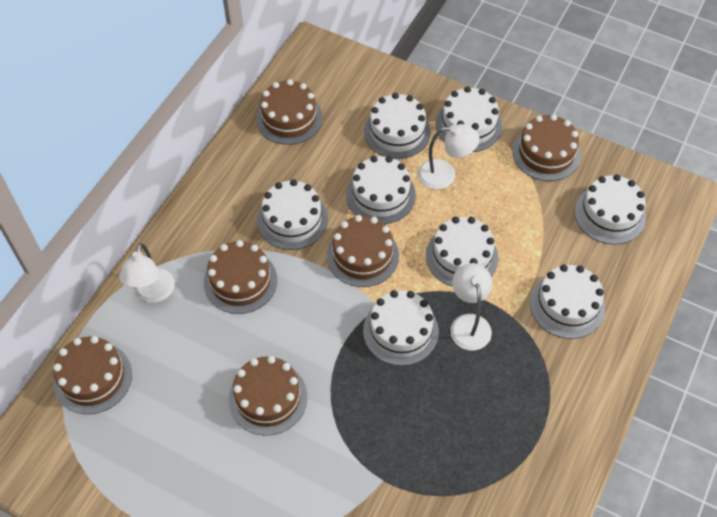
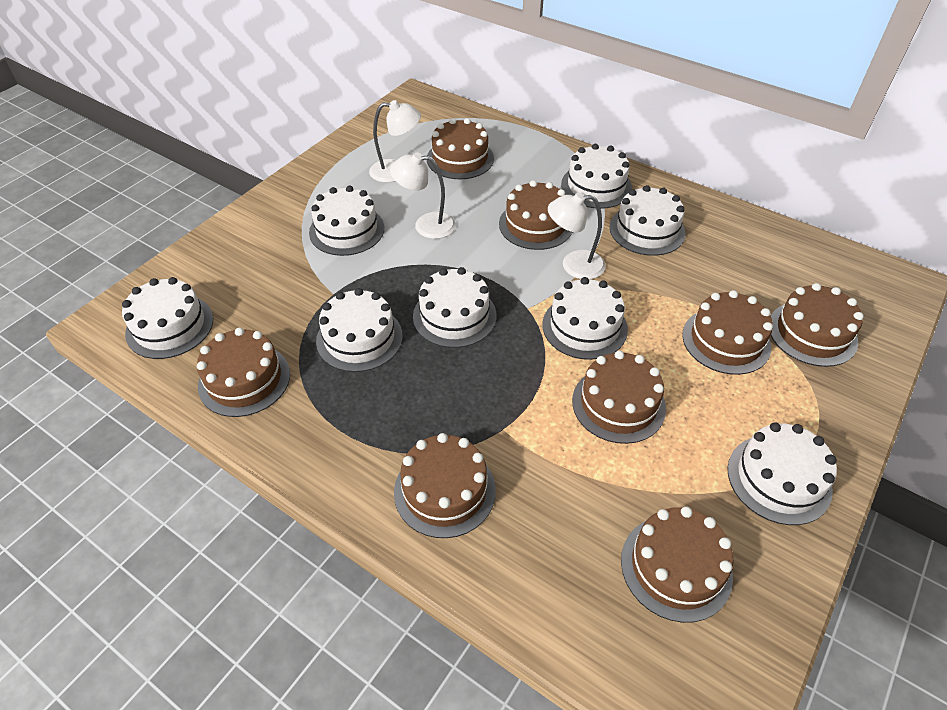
brown cake: [53,336,132,414] [204,240,277,314] [229,356,307,435] [256,79,322,145] [327,215,399,287] [512,114,581,181] = 6 -> [197,327,290,417] [394,433,496,538] [427,118,494,179] [499,180,572,250] [572,351,666,444] [621,507,733,623] [682,290,773,375] [771,283,864,367] = 8

